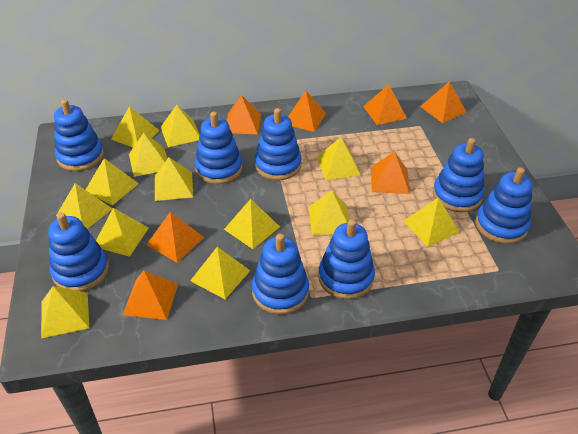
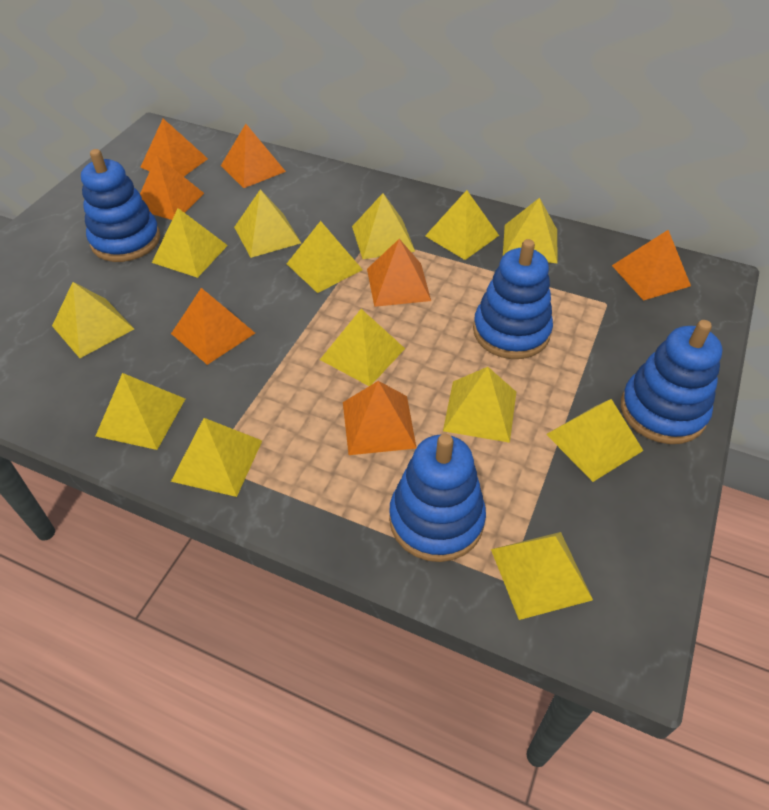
blue stacking toy: [48,212,109,291] [54,99,104,171] [195,112,242,184] [252,234,309,315] [255,108,302,180] [318,219,375,299] [433,138,484,212] [476,167,533,244] = 8 -> [81,149,160,262] [389,434,486,562] [473,239,553,359] [621,320,723,444] = 4

